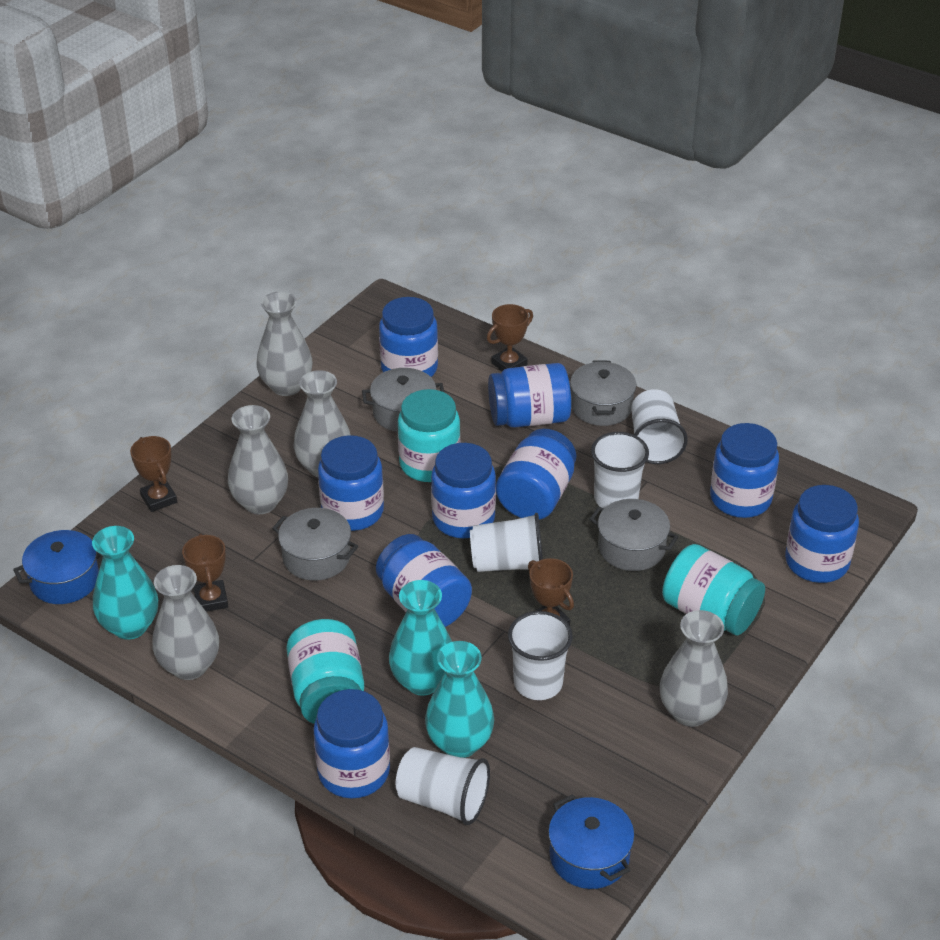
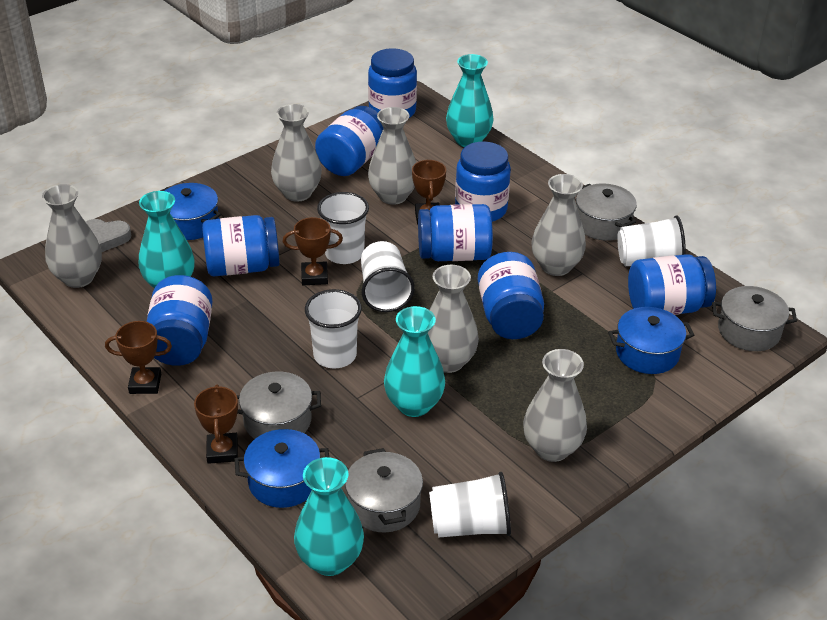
blue jar: [314,689,390,798] [318,435,384,531] [376,534,472,627] [379,297,438,377] [431,443,496,538] [488,363,571,428] [496,429,576,520] [710,423,779,518] [785,485,859,583] = 9 -> [147,275,213,366] [202,215,280,277] [315,106,384,176] [368,48,417,118] [418,204,493,261] [455,142,511,222] [478,252,544,339] [628,254,716,315] = 8
blue pot: [13,530,102,604] [548,794,635,889] = 2 -> [162,183,221,240] [235,429,329,508] [608,307,694,374] = 3
grey heart: none = 0 -> [86,219,131,252] = 1
grey vase: [152,565,219,680] [228,405,288,514] [256,291,313,396] [294,370,351,477] [660,610,728,727] = 5 -> [42,184,102,288] [271,104,322,202] [368,107,416,205] [428,265,479,373] [523,349,587,462] [532,174,586,276] = 6
turquoise jar: [286,619,364,724] [398,389,460,482] [662,544,765,635] = 3 -> none = 0
turquoise vase: [92,526,158,640] [389,580,452,696] [425,641,494,758] = 3 -> [139,191,195,288] [294,457,364,576] [384,306,445,417] [446,54,494,147] = 4

